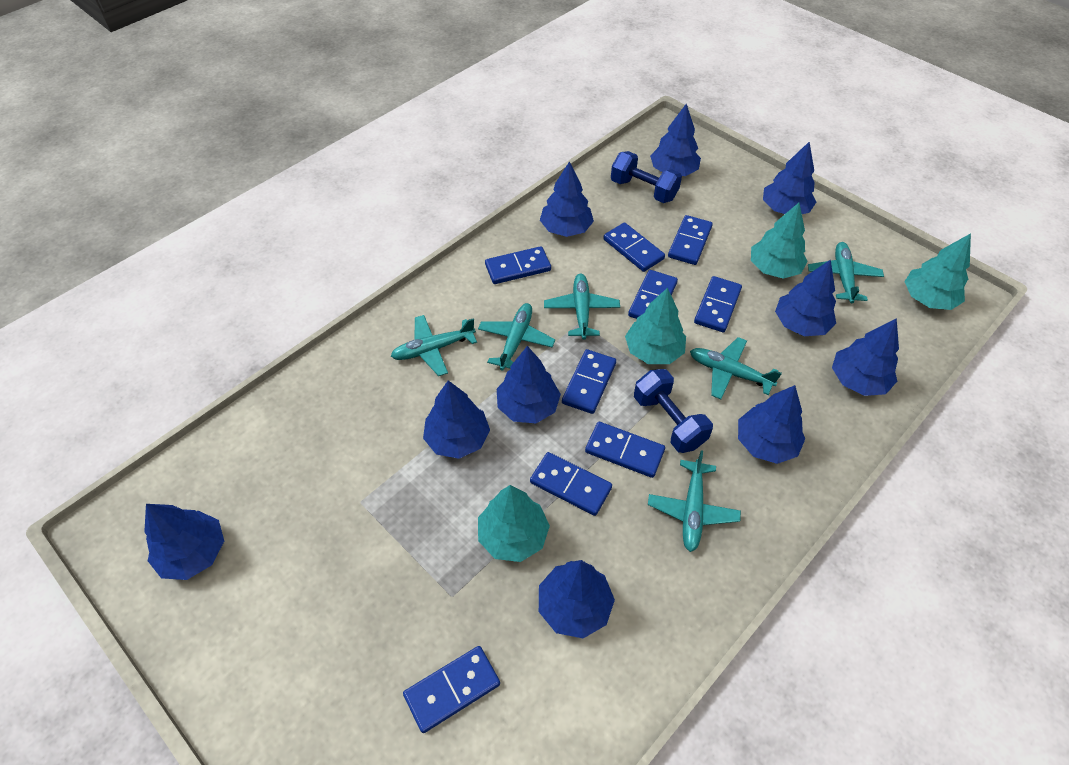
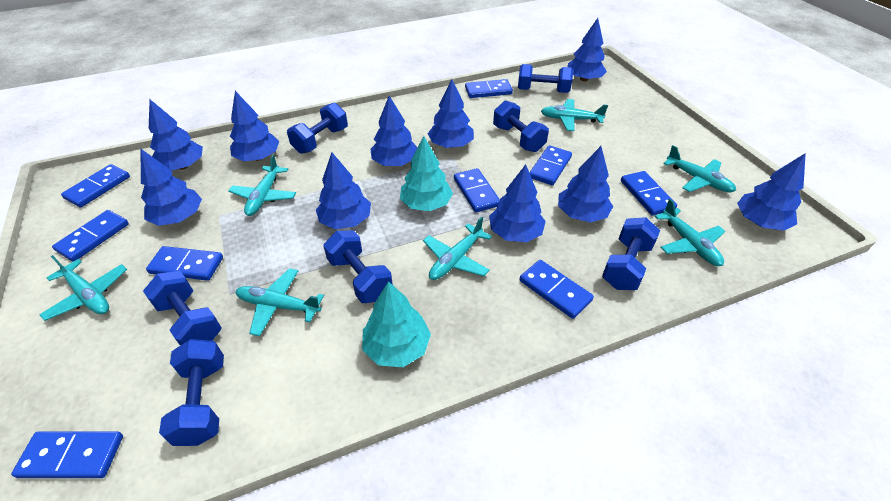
blue dumbbell: [611,151,682,203] [634,369,713,453] = 2 -> [143,271,222,346] [159,339,224,446] [287,102,348,154] [323,230,393,303] [493,100,549,152] [518,64,573,93] [602,217,660,290] = 7
turquoise plane: [391,315,477,376] [478,303,555,371] [544,273,620,340] [648,450,741,552] [690,337,782,399] [808,242,884,304] = 6 -> [39,255,127,321] [228,155,296,216] [236,268,324,336] [423,217,492,280] [541,99,608,131] [655,199,725,266] [663,145,736,192] = 7
turquoise tree: [478,485,550,562] [625,288,686,364] [751,203,808,279] [904,233,971,310] = 4 -> [362,281,431,367] [400,136,453,211] = 2

